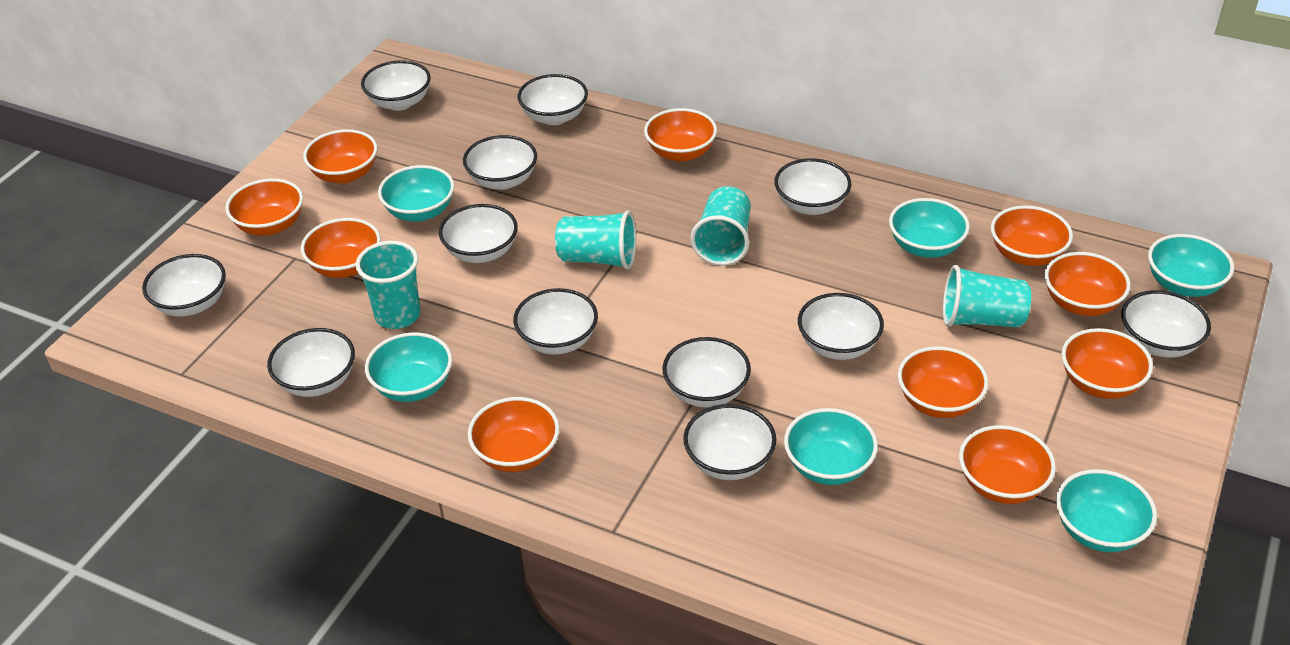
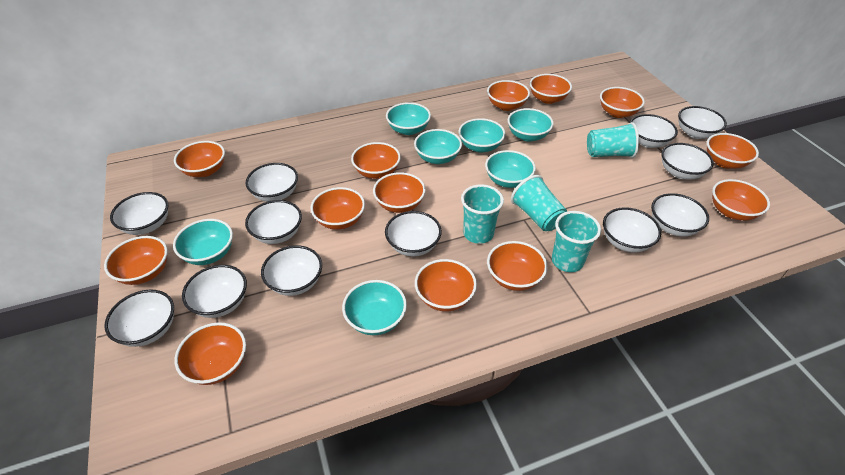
orange bowl: [225,179,303,236] [301,218,381,278] [303,129,377,183] [468,397,560,472] [644,108,717,162] [898,346,988,418] [959,425,1056,504] [991,205,1073,266] [1044,252,1131,316] [1061,328,1153,399] = 10 -> [104,236,168,285] [174,141,225,177] [174,322,246,385] [310,187,365,230] [351,142,401,179] [373,172,426,213] [415,259,477,311] [487,80,530,111] [487,241,548,291] [530,74,572,104] [600,87,645,118] [707,133,759,169] [712,179,770,221] = 13
turquoise bowl: [365,332,452,402] [378,165,455,221] [784,408,878,485] [889,198,970,258] [1056,469,1157,552] [1148,234,1234,297] = 6 -> [173,219,233,265] [342,280,407,335] [386,102,431,135] [414,129,462,164] [459,118,505,153] [485,150,536,188] [507,108,554,142] = 7

